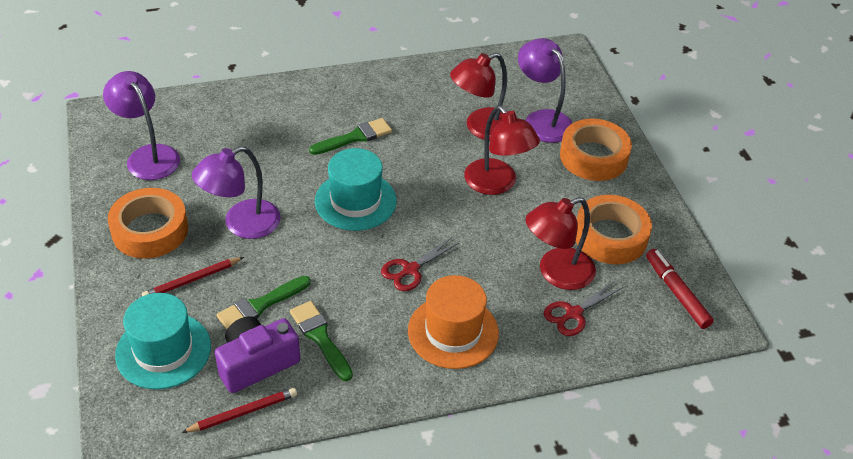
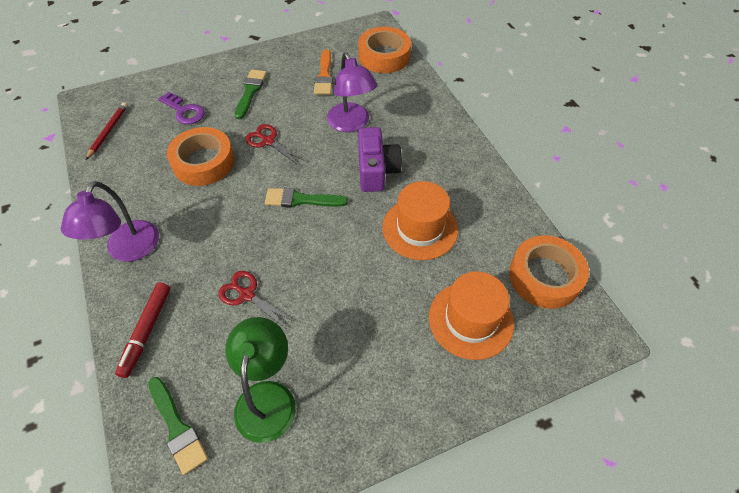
green lamp: none = 0 -> [225,317,296,443] = 1
orange brush: none = 0 -> [314,49,333,95] = 1
orange hat: [408,275,499,369] = 1 -> [382,181,458,260] [429,271,514,360] = 2
purple key: none = 0 -> [158,92,205,125] = 1
purple lamp: [103,71,180,180] [192,146,281,239] [518,38,572,143] = 3 -> [61,181,159,262] [327,52,377,132] = 2
red lamp: [450,53,507,141] [464,105,540,195] [525,197,596,290] = 3 -> none = 0
red pencil: [142,257,244,296] [181,388,297,433] = 2 -> [86,103,128,160] = 1
turquoise hat: [115,293,211,390] [315,148,396,231] = 2 -> none = 0

